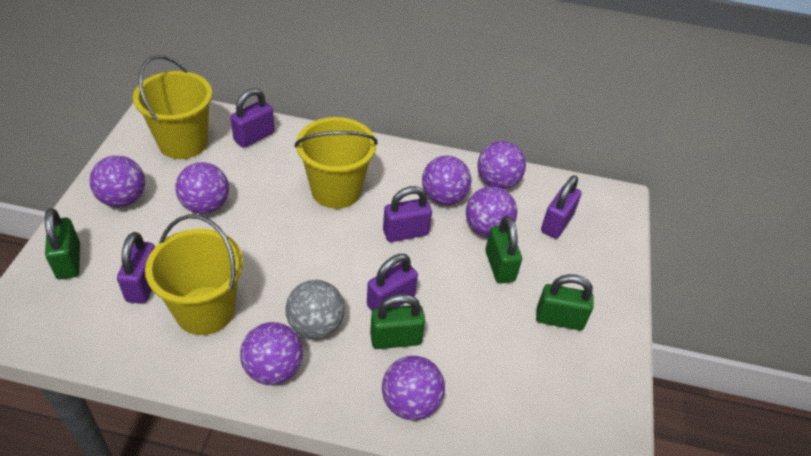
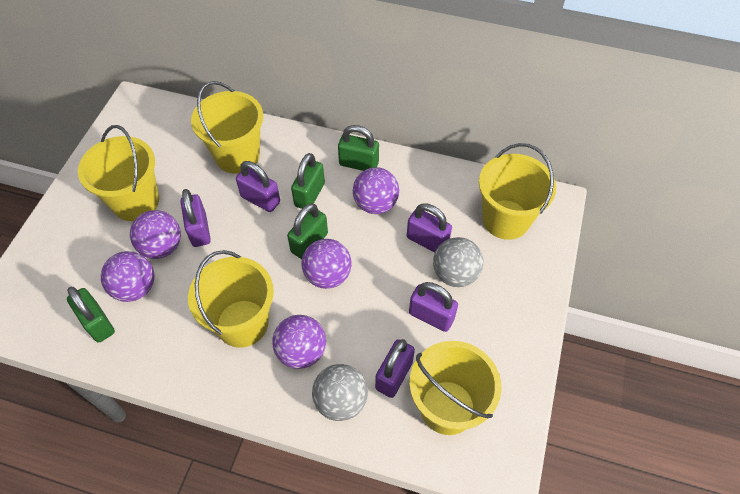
grey ball: [285,280,345,339] = 1 -> [312,364,368,421] [433,237,483,287] = 2
purple ball: [89,155,145,207] [175,162,229,214] [240,322,303,385] [382,356,445,421] [422,156,471,205] [466,186,517,237] [477,141,526,189] = 7 -> [101,251,154,302] [130,210,181,259] [272,315,326,369] [302,239,352,289] [353,167,399,214] = 5
yellow bucket: [133,55,212,159] [145,214,243,335] [294,117,378,209] = 3 -> [78,125,159,221] [188,250,274,348] [191,81,263,174] [409,341,501,435] [479,143,556,240] = 5

